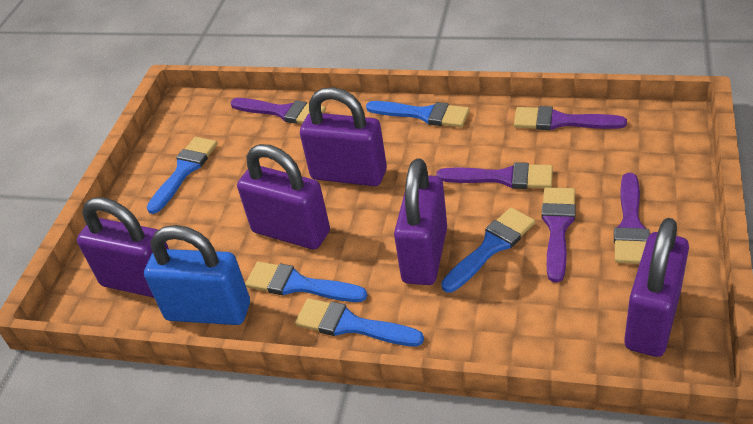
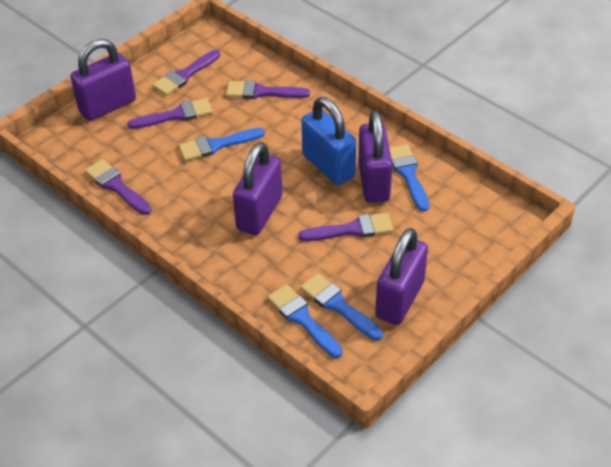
blue brush: [147,137,217,214] [245,261,367,302] [295,298,424,346] [366,101,470,127] [441,207,535,293] = 5 -> [178,128,265,161] [268,285,343,358] [300,273,383,341] [389,144,429,212] = 4
purple padlock: [77,197,169,298] [237,144,330,249] [300,87,387,186] [394,158,447,285] [624,218,689,357] = 5 -> [70,39,136,121] [233,142,282,235] [358,111,393,203] [375,228,428,325] = 4

